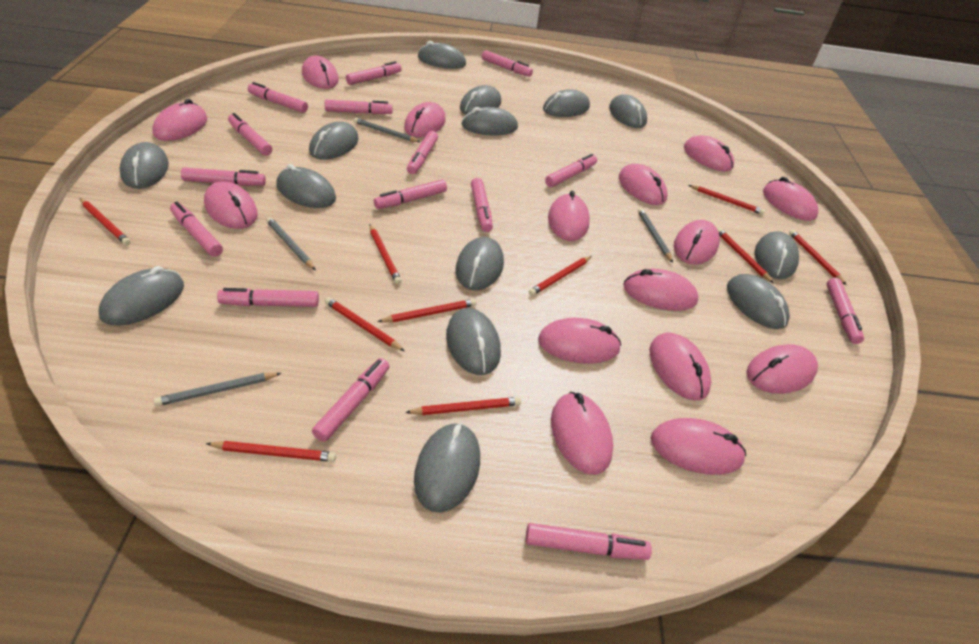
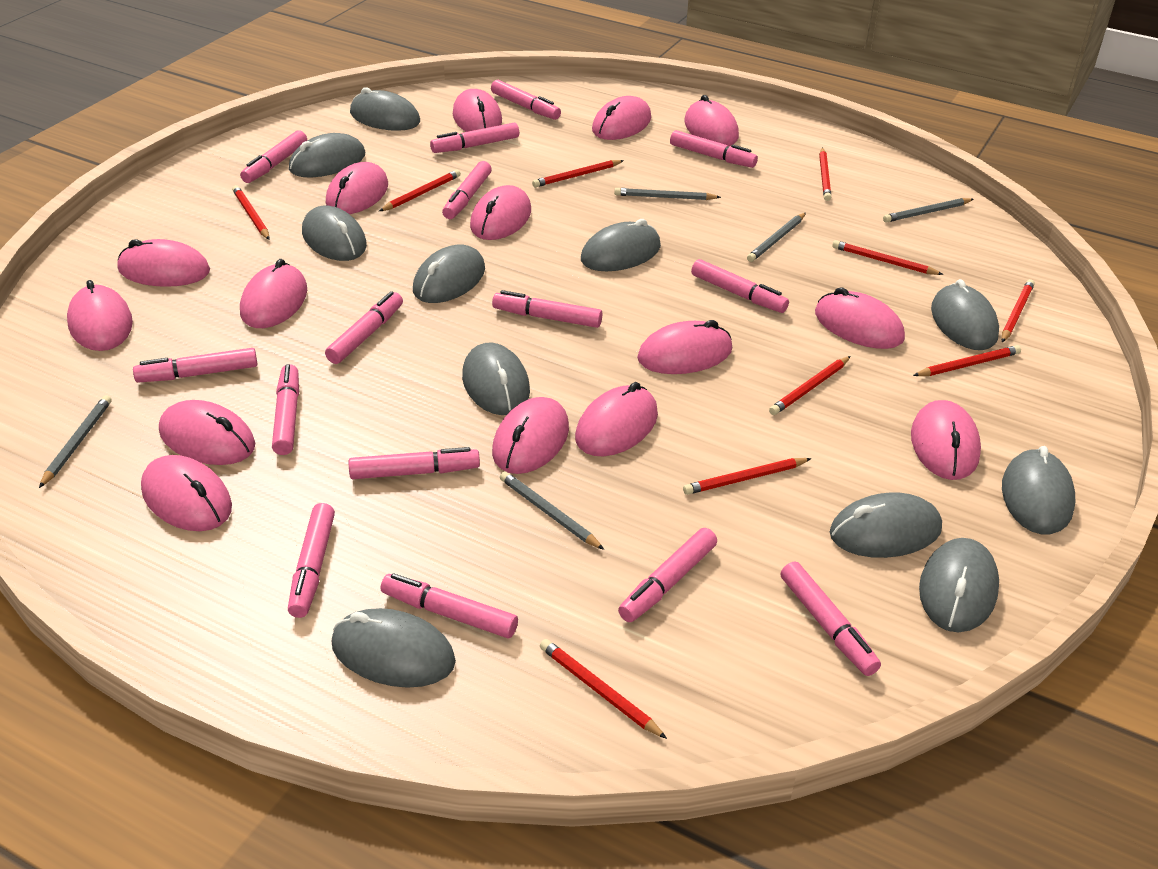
grey mouse: [99,266,184,326] [120,142,169,189] [276,164,336,208] [309,122,359,160] [414,423,480,513] [418,41,466,69] [446,308,501,375] [455,237,504,290] [460,85,501,115] [461,107,518,135] [543,89,590,117] [609,94,647,128] [727,274,790,329] [755,231,799,279] = 14 -> [289,133,365,177] [302,206,367,261] [331,608,456,688] [350,87,420,131] [413,245,485,303] [462,343,530,415] [581,219,661,271] [830,492,942,558] [919,538,999,632] [931,279,999,350] [1002,446,1075,534] = 11
grey pencil: [153,373,281,406] [266,217,316,270] [354,118,420,142] [638,208,673,263] = 4 -> [39,395,112,488] [500,471,604,550] [614,188,721,200] [747,213,806,262] [883,198,974,223] = 5

